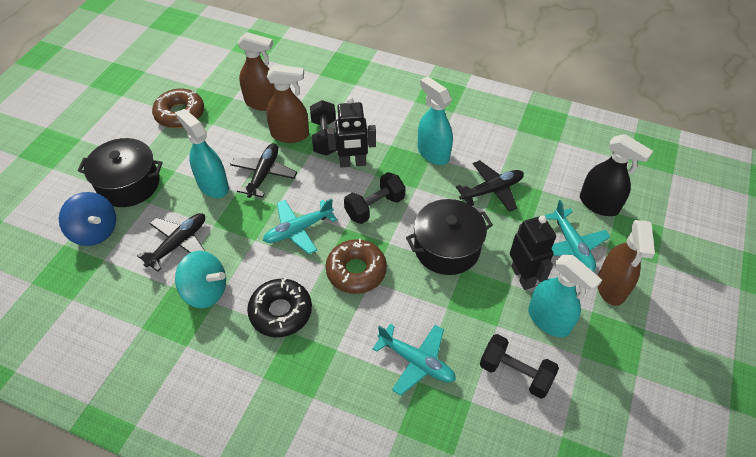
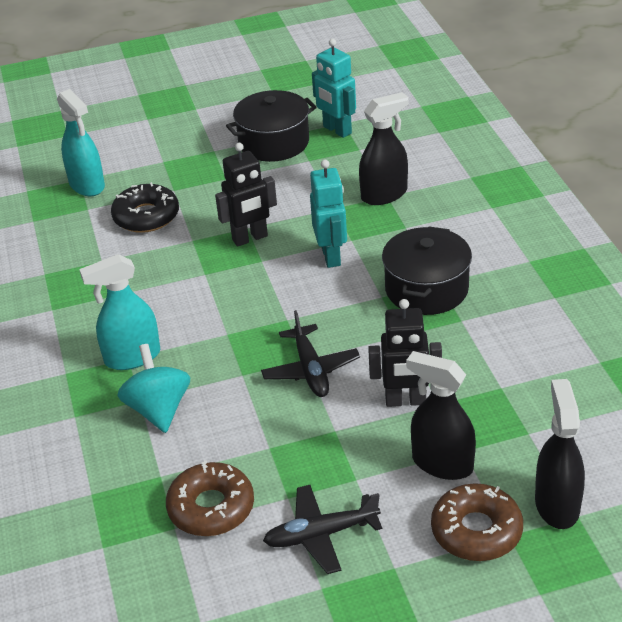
black dumbbell: [310,100,337,156] [344,172,405,224] [480,334,559,399] = 3 -> none = 0
black plane: [137,213,205,272] [230,143,297,198] [456,160,524,212] = 3 -> [261,310,360,397] [263,485,382,574] = 2
black spray bottle: [580,134,653,216] = 1 -> [359,92,409,205] [406,351,476,480] [535,379,585,529] = 3
blue spinning top: [59,192,116,246] = 1 -> none = 0
brown spray bottle: [237,32,275,111] [266,65,309,143] [598,220,655,306] = 3 -> none = 0
turquoise plane: [263,198,337,254] [372,324,456,396] [544,200,610,272] = 3 -> none = 0
turquoise robot: none = 0 -> [310,160,347,268] [312,39,356,138] = 2
turquoise spray bottle: [176,109,229,198] [418,76,453,165] [528,255,602,337] = 3 -> [57,89,105,196] [79,254,160,370] = 2

